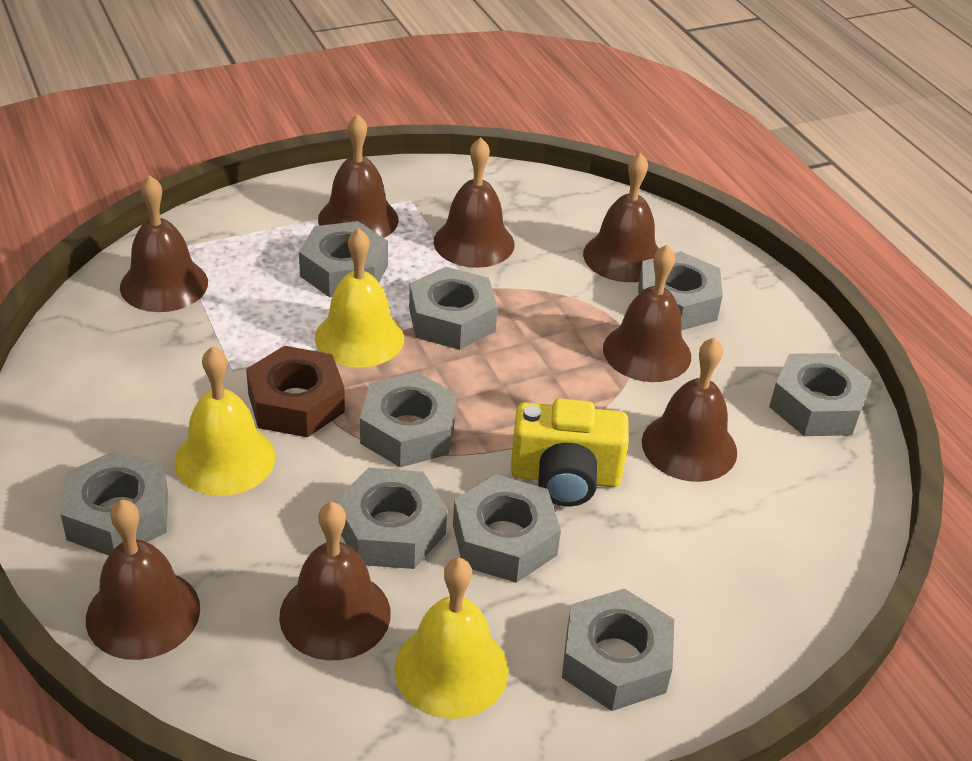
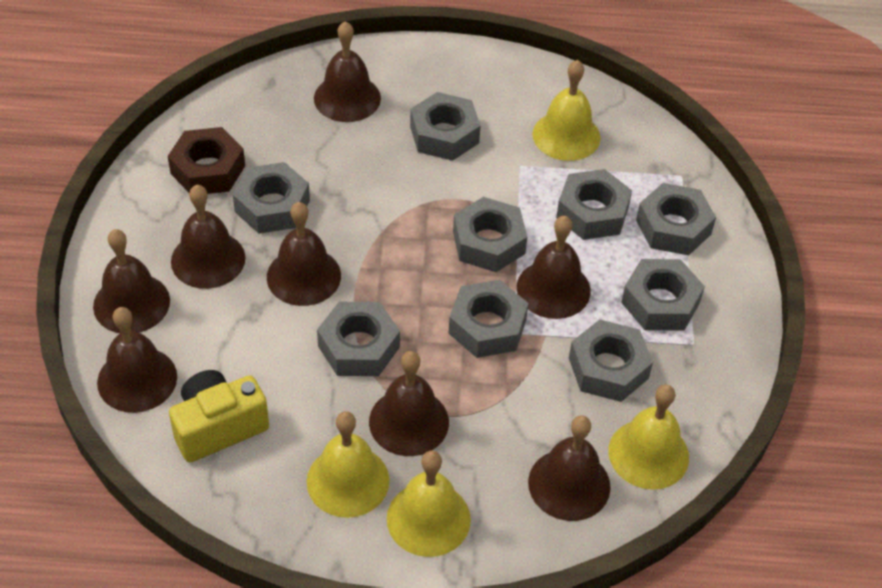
yellow bell: [174,346,275,496] [315,228,404,367] [394,558,509,719] = 3 -> [307,411,390,518] [387,451,471,557] [533,60,600,161] [608,384,689,490] = 4

